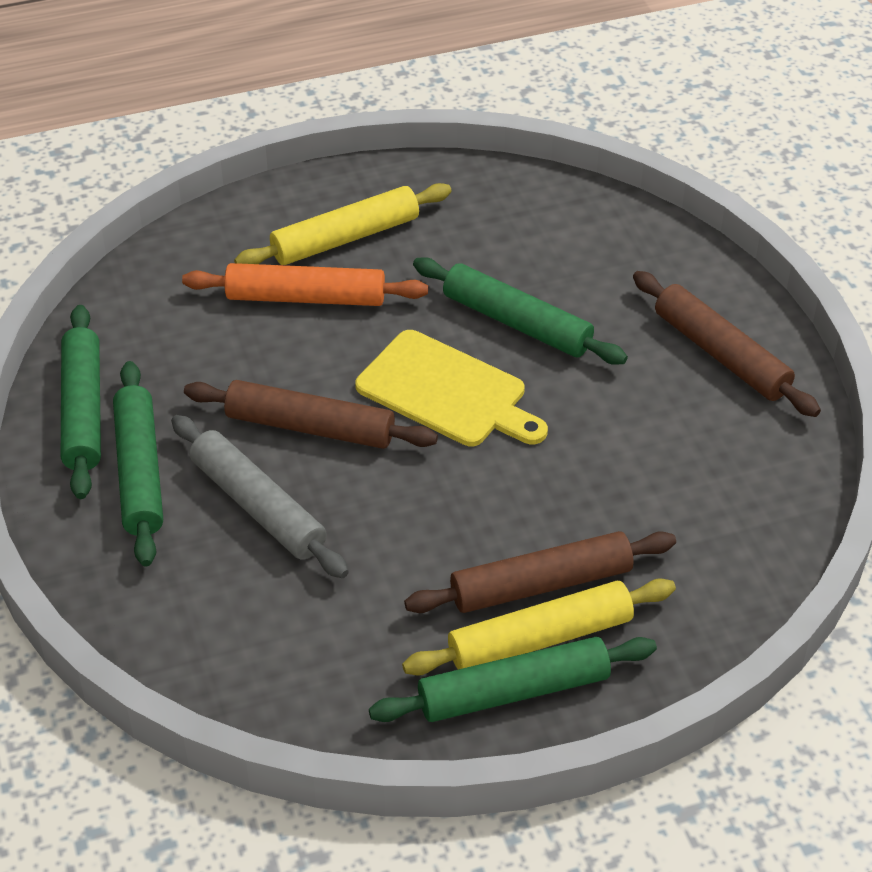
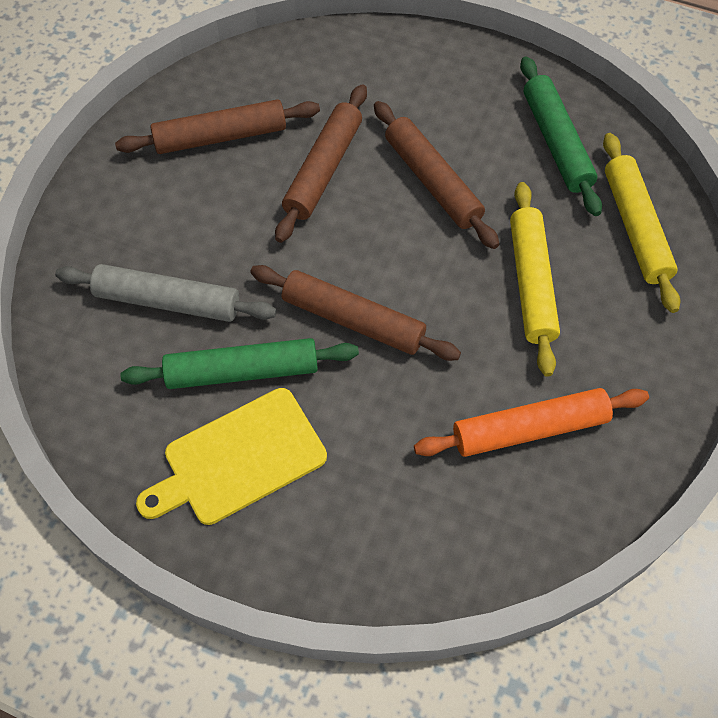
brown rolling pin: [184,380,438,449] [404,531,676,613] [633,271,821,417] = 3 -> [115,99,320,154] [251,265,461,361] [275,84,367,243] [374,101,499,249] = 4
green rolling pin: [61,305,101,499] [113,361,163,566] [369,637,657,722] [413,257,628,365] = 4 -> [120,338,359,389] [520,56,602,216] = 2

